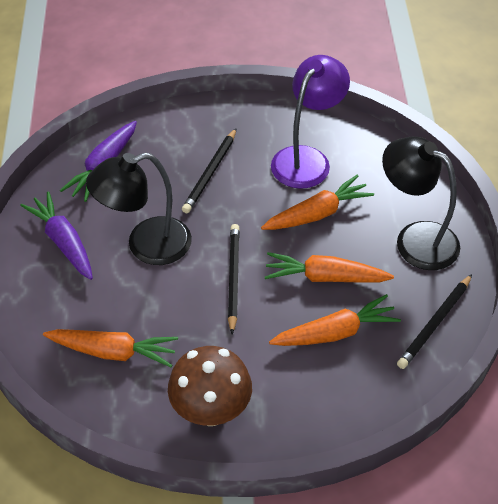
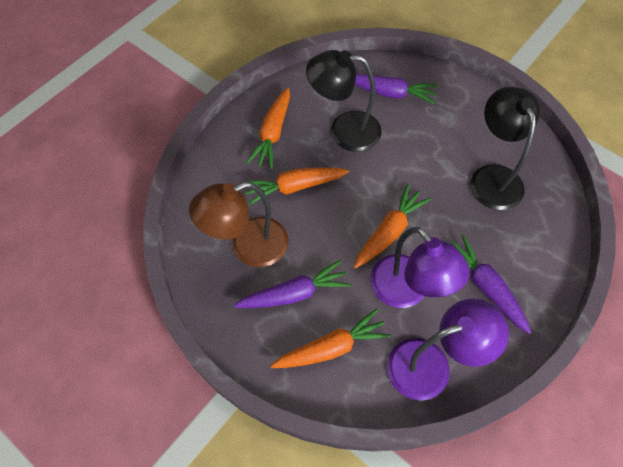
black pencil: [182,128,237,213] [228,224,240,334] [397,274,472,369] = 3 -> none = 0
brown lamp: none = 0 -> [189,182,289,267] = 1
brown mushroom: [168,346,252,426] = 1 -> none = 0
purple carrot: [21,191,93,280] [60,121,137,202] = 2 -> [234,260,351,308] [355,74,439,105] [452,235,531,334] = 3
purple lamp: [271,55,350,189] = 1 -> [370,227,470,308] [387,299,509,401] = 2

